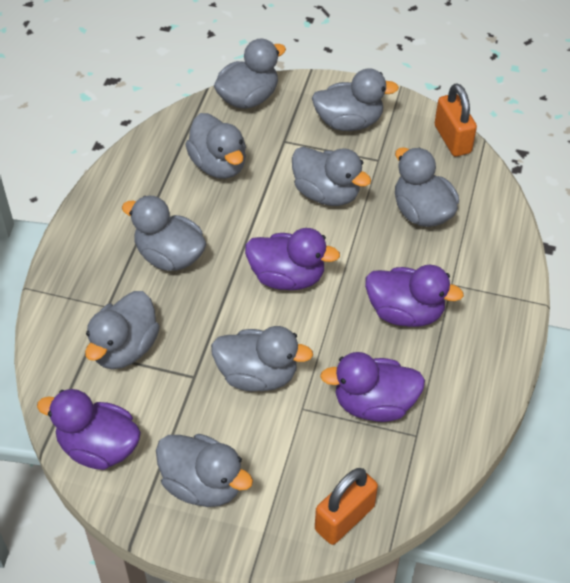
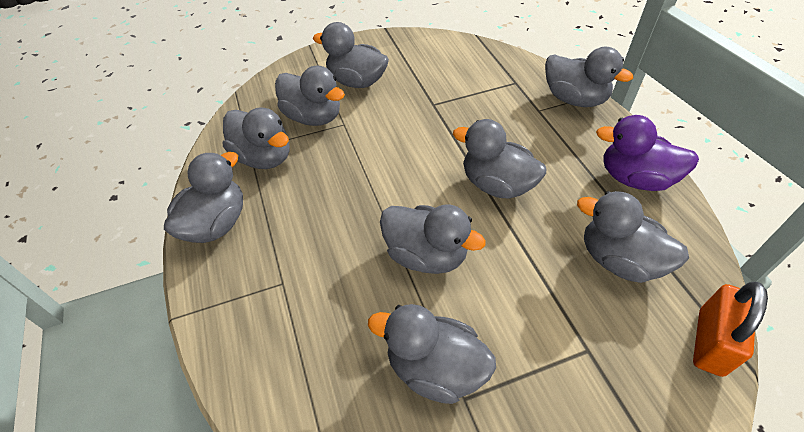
orange padlock: [315,468,378,545] [435,83,477,157] = 2 -> [693,282,768,377] = 1
purple duck: [37,389,141,470] [245,228,340,290] [320,352,425,422] [365,265,464,327] = 4 -> [596,115,699,191] = 1

